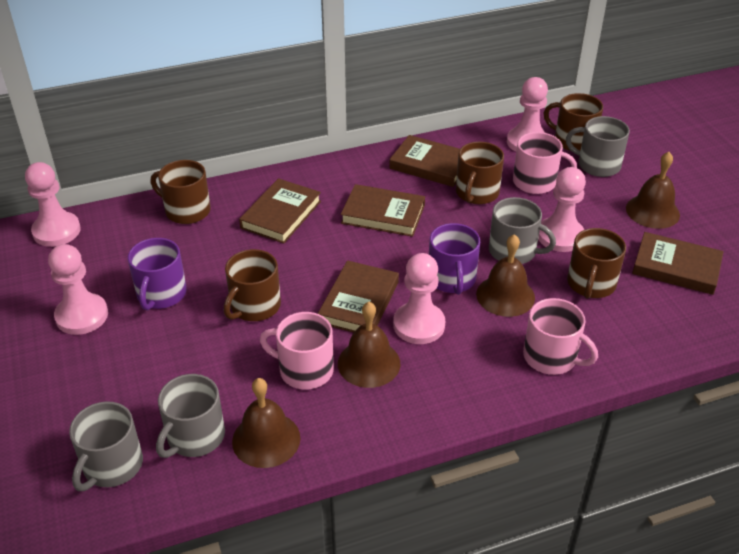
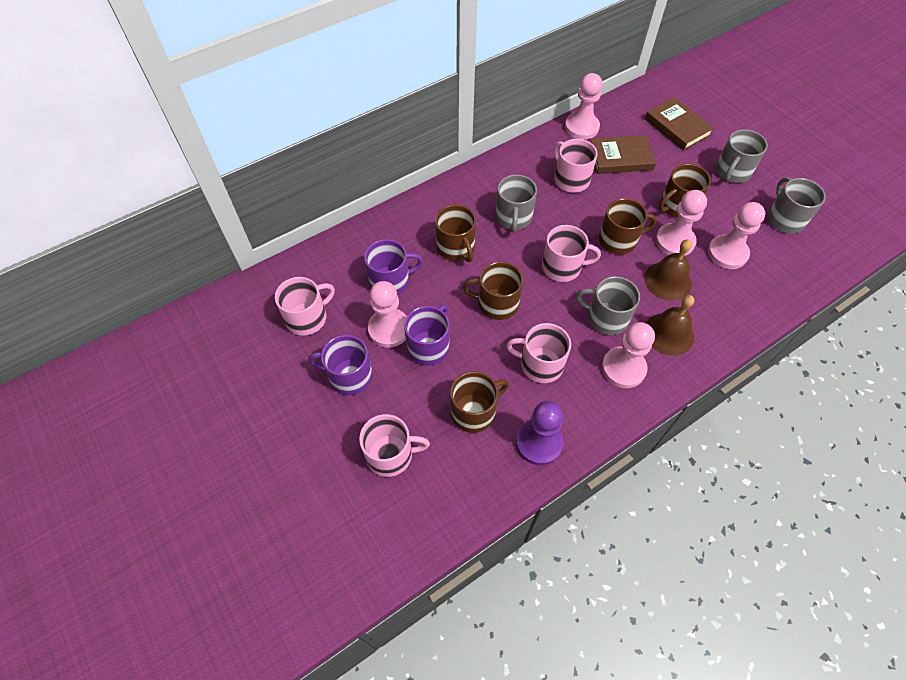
brown bell: [232,378,300,468] [338,302,401,388] [476,234,535,317] [626,152,680,229] = 4 -> [644,239,692,301] [646,295,694,356] = 2
brown book: [239,178,321,244] [318,260,399,333] [341,184,425,237] [389,135,460,187] [632,232,724,295] = 5 -> [590,135,656,174] [645,97,714,150] = 2
pink mug: [260,312,334,389] [513,132,577,194] [523,298,598,375] = 3 -> [275,277,335,336] [359,414,430,477] [506,323,571,383] [542,225,601,282] [554,139,598,193] = 5
purple mug: [128,238,187,311] [429,223,480,295] = 2 -> [309,335,373,395] [364,239,423,295] [404,305,450,365] = 3
purple pawn: none = 0 -> [516,401,564,465] = 1

